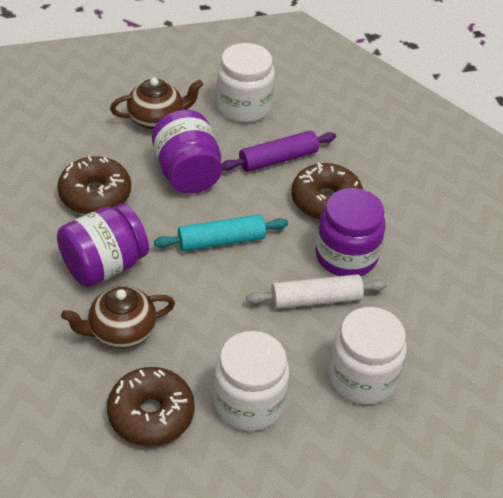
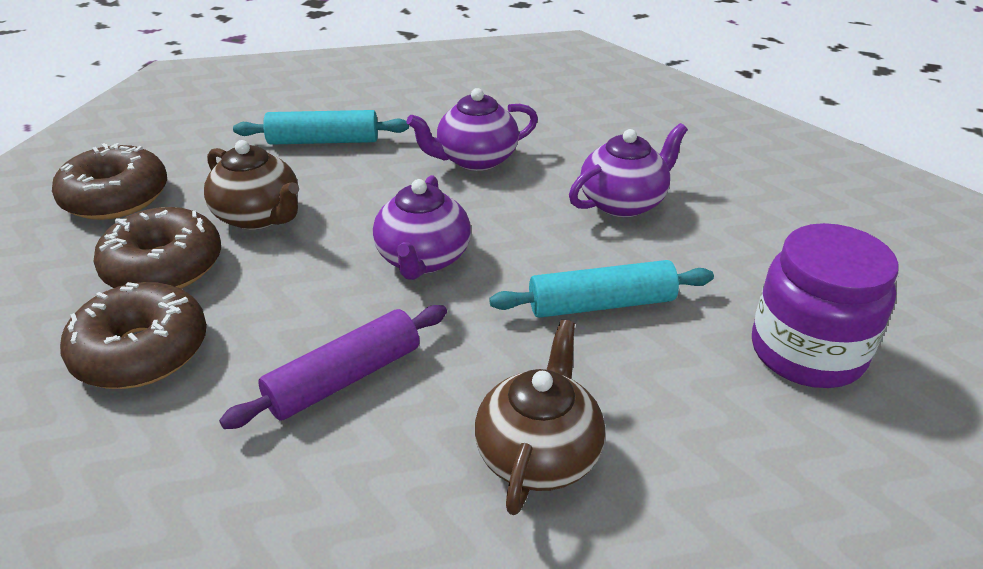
purple jar: [57,204,149,287] [152,110,222,194] [315,188,386,276] = 3 -> [752,223,899,388] = 1
purple teapot: none = 0 -> [373,175,471,280] [407,88,538,171] [569,123,688,217] = 3
turquoise rolling pin: [154,214,288,251] = 1 -> [233,110,409,145] [489,260,714,318] = 2
white jar: [213,331,290,431] [216,43,275,123] [328,307,407,405] = 3 -> none = 0
white rolling pin: [246,274,387,309] = 1 -> none = 0

